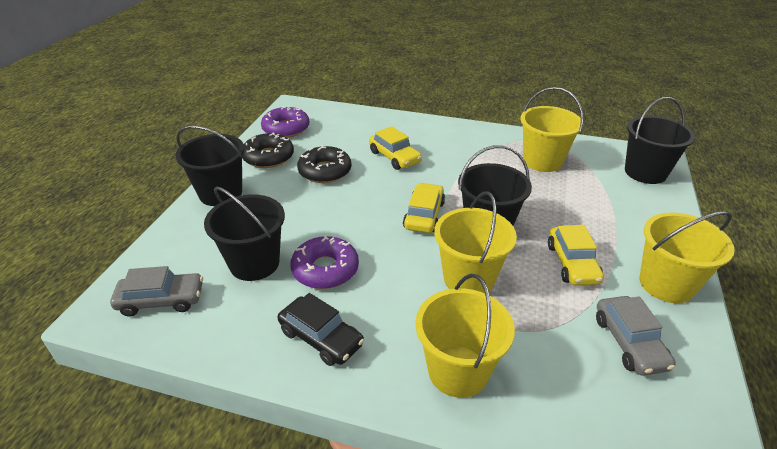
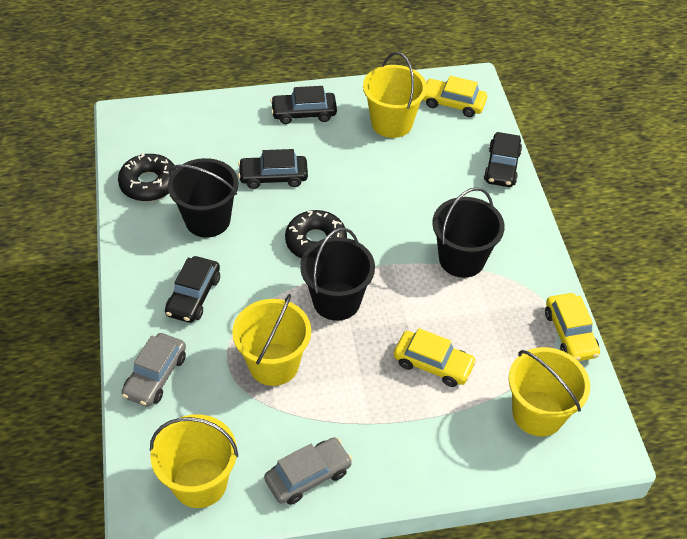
black bucket: [176,126,245,206] [204,187,285,281] [458,145,532,226] [625,97,695,184] = 4 -> [168,158,239,238] [300,228,375,321] [432,187,505,278] = 3
black car: [278,293,364,366] = 1 -> [165,256,220,323] [238,149,308,189] [270,86,337,124] [484,132,522,187] = 4
purple donut: [261,106,309,138] [290,236,359,289] = 2 -> none = 0

